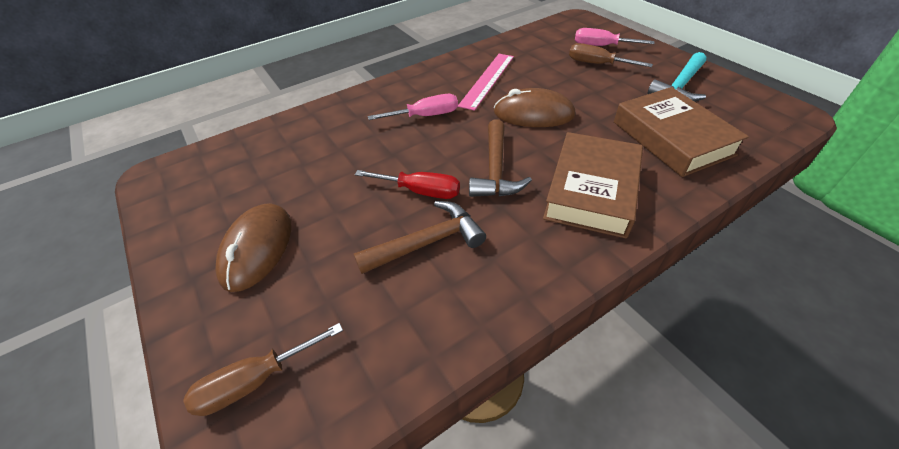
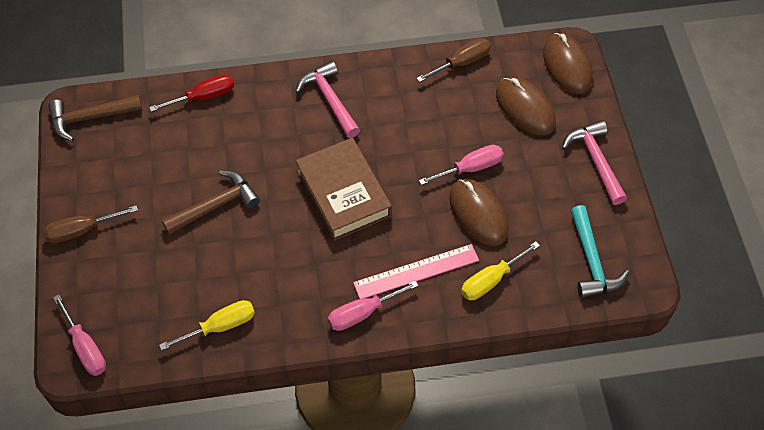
brown book: [543,132,643,238] [614,87,749,177] = 2 -> [296,138,392,241] = 1
brown mouse: [215,203,292,292] [494,88,576,127] = 2 -> [449,179,508,246] [496,77,556,135] [543,33,593,94] = 3
pink hammer: none = 0 -> [296,61,360,138] [562,120,627,205] = 2
pink screwdriver: [368,94,458,120] [575,28,655,46] = 2 -> [53,294,106,376] [328,280,419,331] [419,145,504,185] = 3
yellow screwdriver: none = 0 -> [159,300,255,351] [461,241,540,300] = 2

